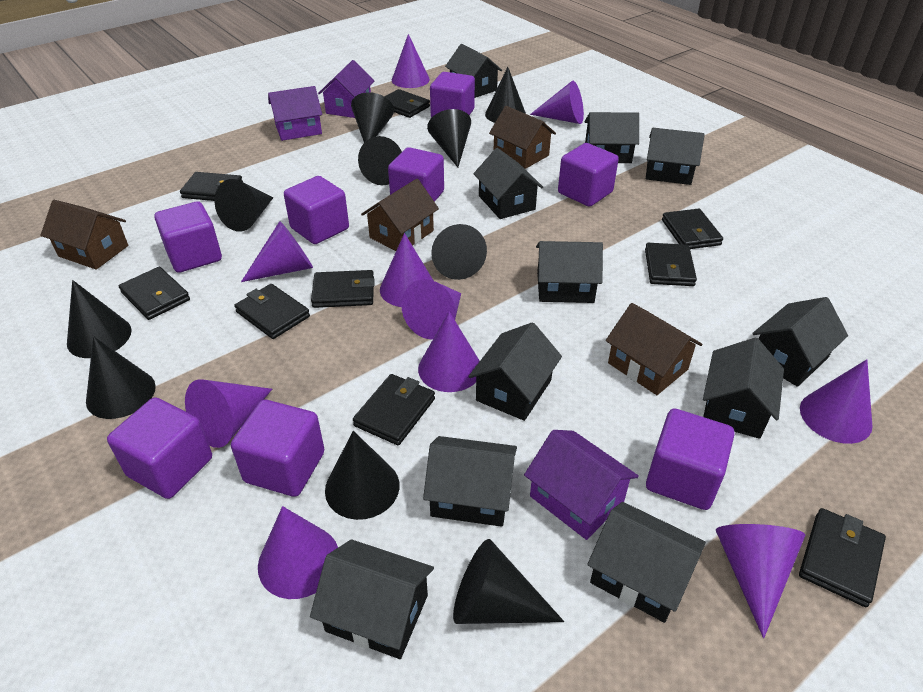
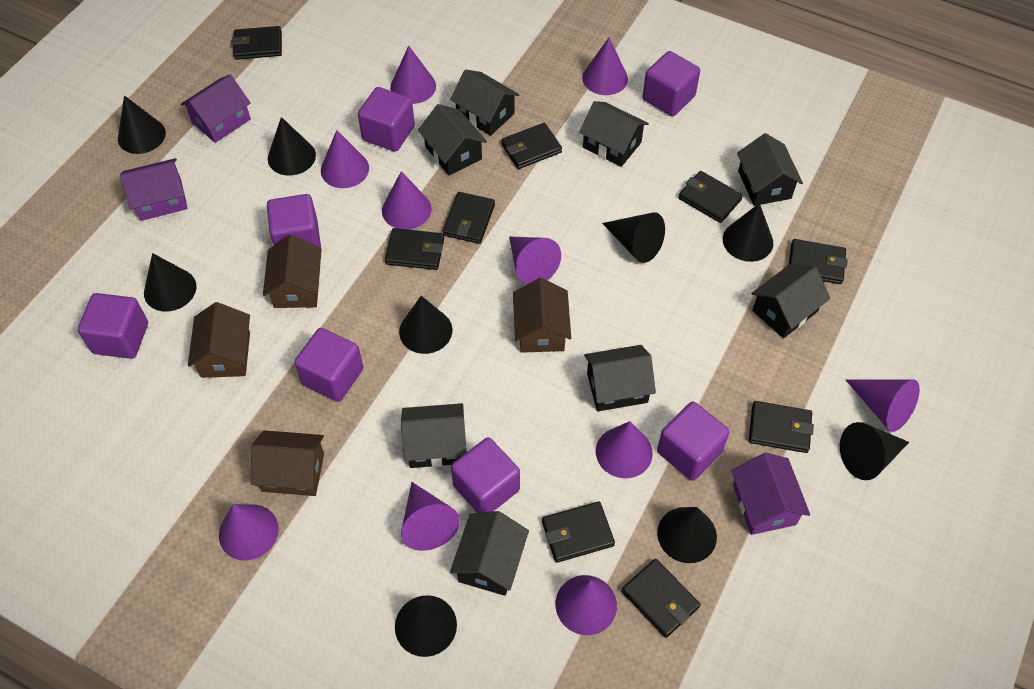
black cone: [67,280,132,358] [86,336,156,419] [214,179,273,232] [325,431,399,520] [351,92,394,143] [358,136,402,185] [427,109,471,167] [431,224,487,280] [453,539,564,624] [485,67,526,123] = 10 -> [118,95,166,154] [144,253,196,312] [268,117,316,176] [395,595,457,657] [399,296,452,354] [602,212,665,263] [657,507,717,563] [723,203,773,262] [840,422,909,480] = 9
black house: [310,539,434,659] [423,436,517,527] [445,44,502,98] [468,322,562,421] [473,148,543,219] [536,241,603,303] [585,112,639,163] [587,502,706,623] [646,128,705,185] [703,337,784,439] [752,297,848,387] = 11 -> [401,403,467,468] [418,104,487,175] [450,70,520,136] [450,511,529,596] [579,101,649,167] [584,345,656,411] [737,133,803,206] [751,264,831,338] = 8
purple cube: [107,397,212,499] [154,201,222,272] [231,400,324,497] [284,176,349,244] [388,147,444,202] [430,72,475,118] [558,143,619,207] [646,409,735,510] = 8 -> [78,293,148,359] [267,194,321,248] [294,328,363,402] [358,87,415,152] [451,437,520,513] [643,51,700,116] [657,402,730,481] = 7

